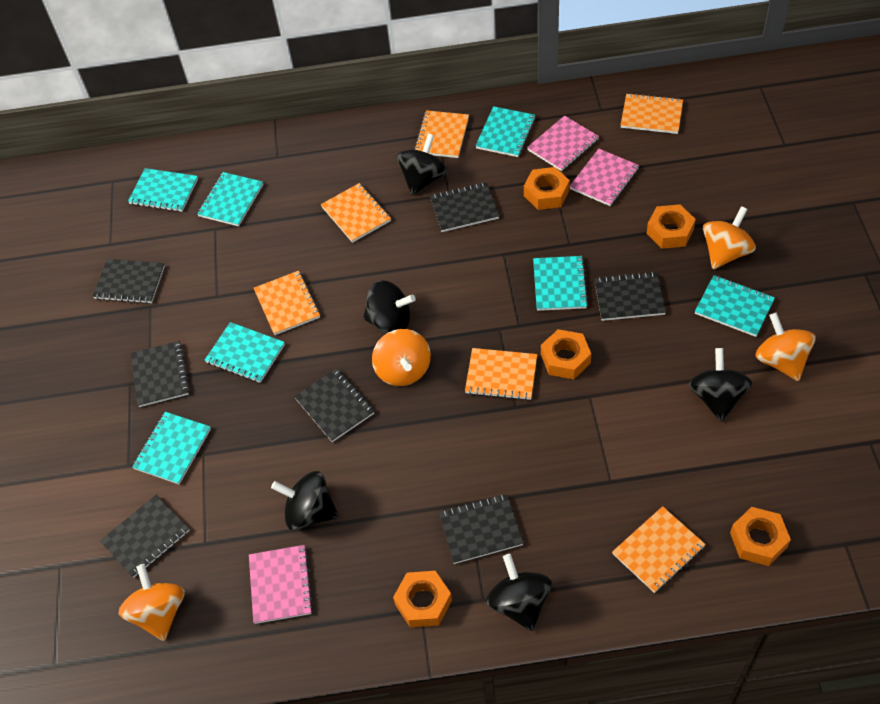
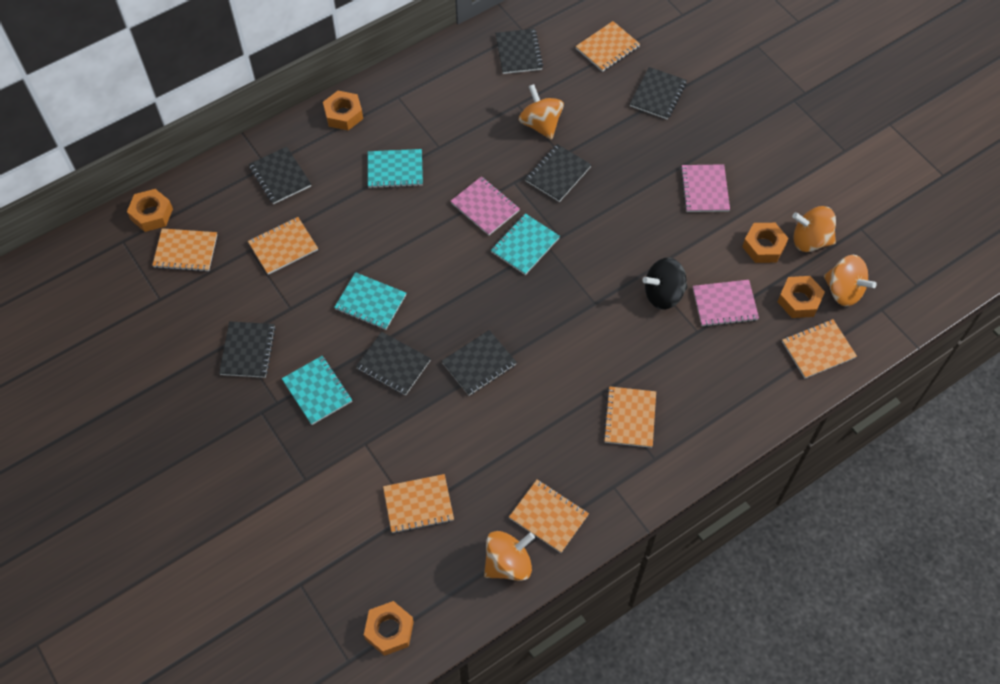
black spinning top: [271,471,339,530] [363,280,416,334] [397,134,447,195] [487,554,552,631] [689,348,752,422] = 5 -> [642,257,687,310] = 1
orange notebook: [254,271,320,335] [321,183,391,243] [414,110,469,158] [465,348,537,400] [612,506,706,593] [621,93,683,134] = 6 -> [152,228,217,272] [248,217,318,275] [383,474,454,533] [509,480,589,553] [576,21,640,72] [603,386,656,448] [782,319,857,378] = 7
turquoise notebook: [128,168,198,212] [132,412,211,484] [197,172,264,226] [205,322,285,383] [476,106,536,157] [533,256,588,311] [695,275,775,337] = 7 -> [282,356,352,425] [334,272,406,330] [368,149,423,188] [491,213,560,275] = 4

